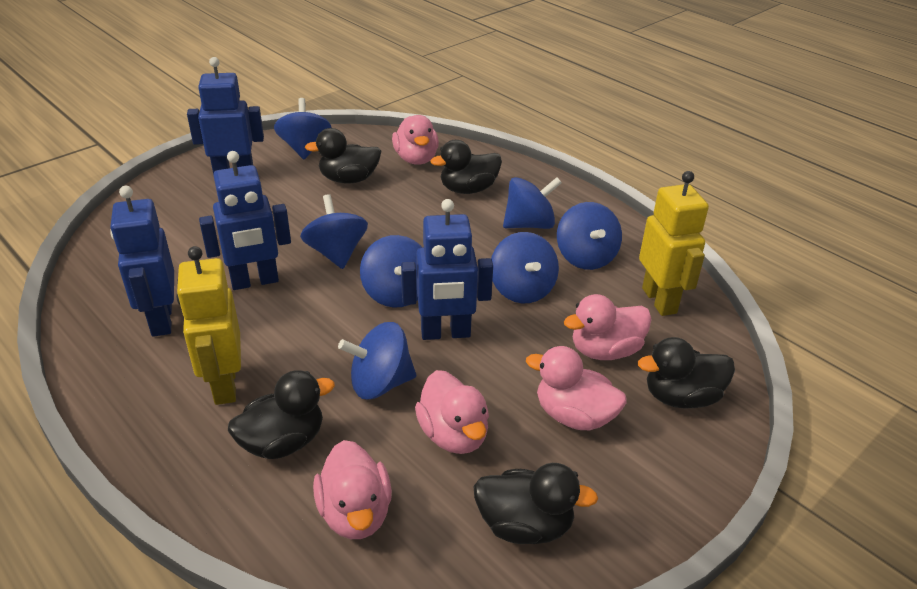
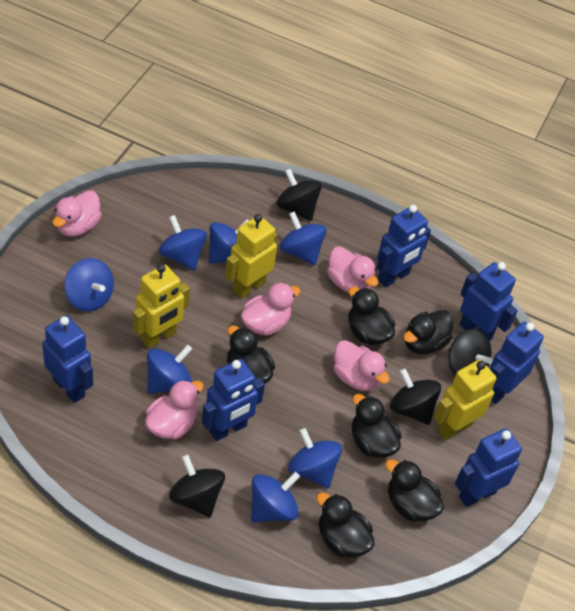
black duck: [228,370,335,459] [305,128,381,184] [430,140,502,194] [474,463,598,544] [638,337,735,409] = 5 -> [227,326,275,384] [316,492,375,558] [348,287,395,345] [352,394,401,458] [385,459,444,522] [403,310,454,354] = 6
black spinning top: none = 0 -> [169,455,225,518] [277,169,322,221] [390,368,441,425] [449,329,493,376] = 4
blue robot: [110,186,174,337] [187,57,264,175] [199,151,291,290] [401,199,493,340] = 4 -> [42,315,93,403] [202,359,265,441] [377,205,431,287] [455,428,522,507] [460,262,518,341] [489,322,544,404] = 6
yellow robot: [176,246,241,405] [639,171,709,316] = 2 -> [133,264,190,349] [225,214,277,299] [434,360,496,440] = 3

